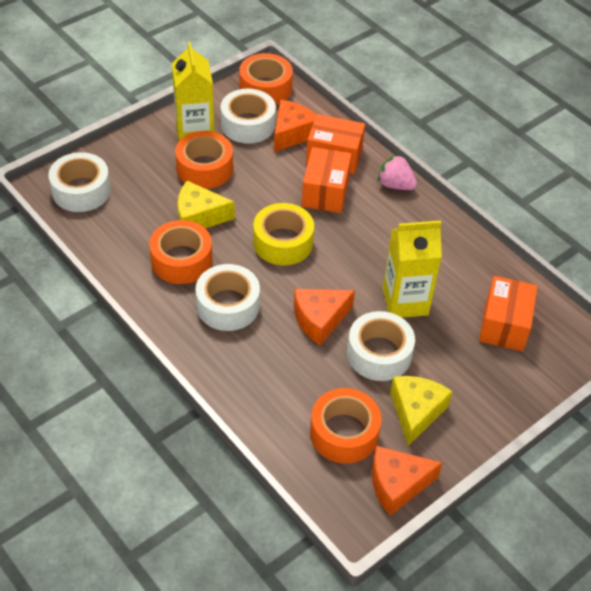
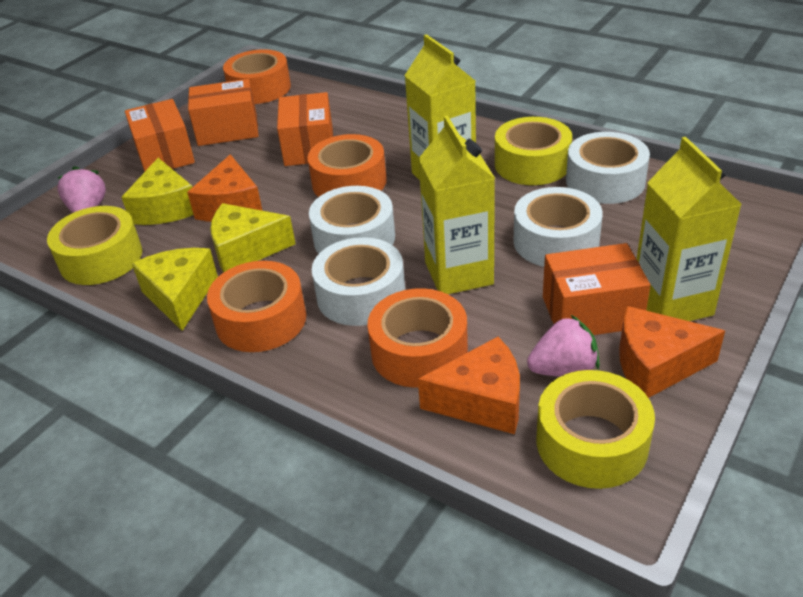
orange box: [302,147,352,213] [306,114,365,174] [479,276,538,351] = 3 -> [125,99,195,172] [188,79,258,146] [277,92,333,166] [543,243,650,335] = 4
pink strawberry: [378,154,417,190] = 1 -> [57,166,106,213] [527,315,599,377] = 2
yellow carton: [172,41,214,141] [383,220,442,318] = 2 -> [404,34,476,180] [418,115,495,294] [636,137,742,321] = 3
yellow cheese: [178,181,235,228] [390,376,453,446] = 2 -> [121,158,194,225] [132,248,218,331] [211,203,295,272] = 3
yellow tape: [253,203,314,265] = 1 -> [47,206,142,285] [495,117,572,185] [537,370,655,489] = 3

